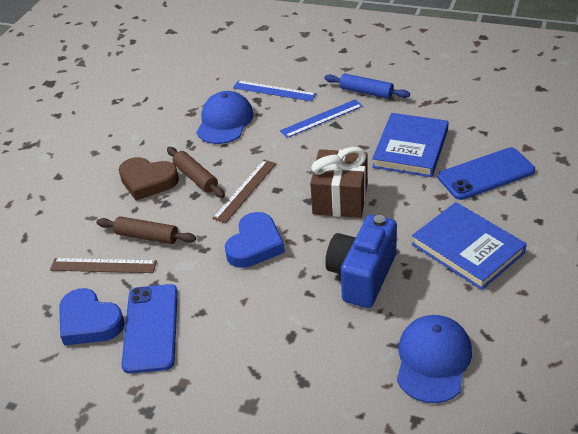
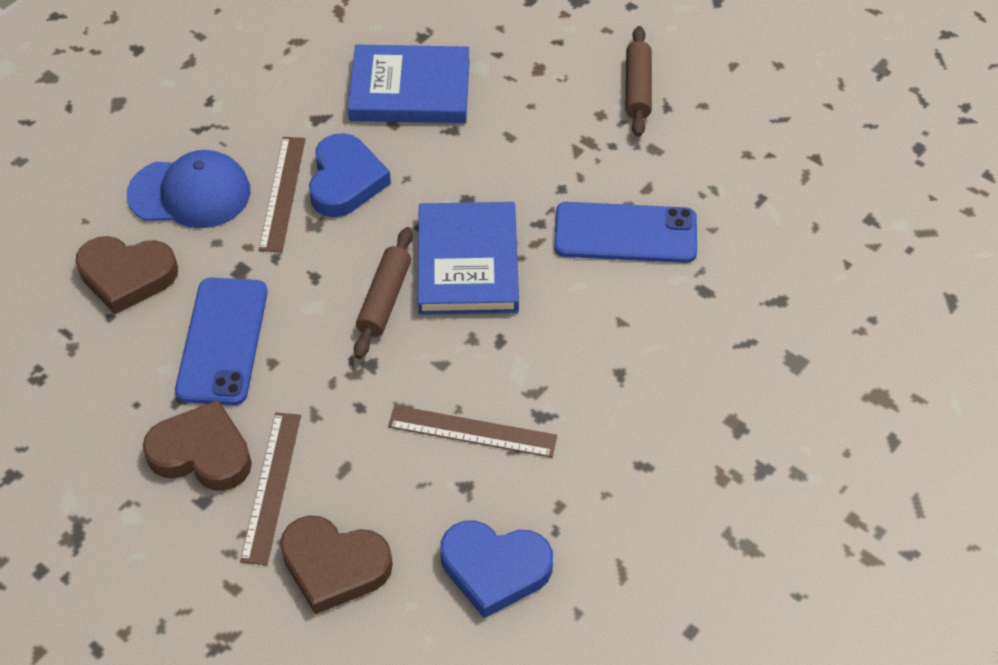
blue camera: [325,215,397,308] = 1 -> none = 0
blue cap: [196,91,254,144] [397,315,472,403] = 2 -> [127,150,250,228] = 1
blue rolling pin: [324,73,410,99] = 1 -> none = 0
blue ruler: [233,81,316,101] [280,100,363,138] = 2 -> none = 0
brown gift: [310,147,368,218] = 1 -> none = 0
brown heart: [119,157,179,200] = 1 -> [76,236,178,314] [143,400,252,491] [280,515,393,614] = 3
brown ruler: [50,258,157,273] [212,160,276,224] = 2 -> [240,412,301,565] [259,137,305,252] [388,405,557,458] = 3

